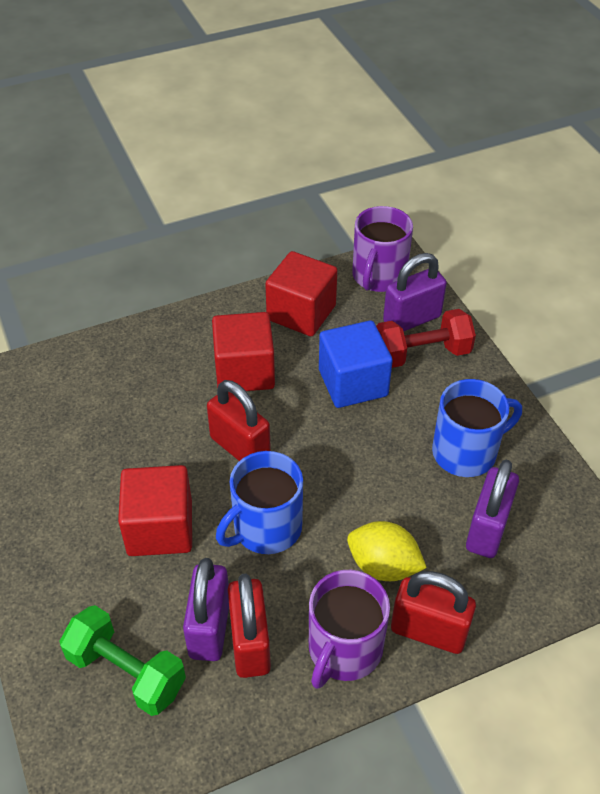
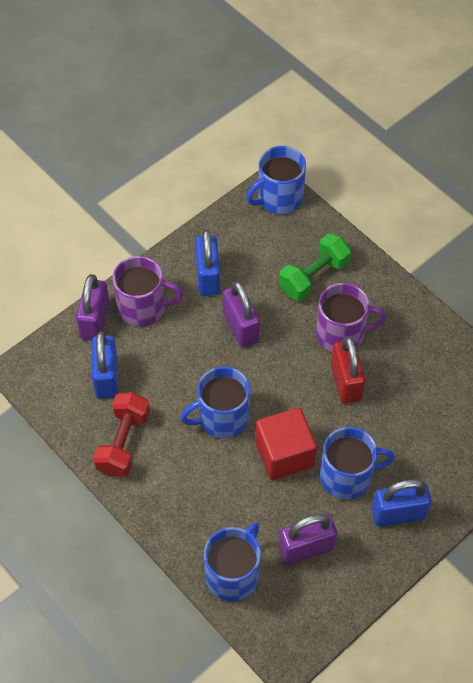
blue cube: [319,321,393,408] = 1 -> none = 0
blue mug: [216,451,303,554] [432,379,522,477] = 2 -> [180,366,250,439] [204,522,261,601] [247,146,306,214] [320,427,395,500] = 4
blue padlock: none = 0 -> [92,331,118,399] [195,229,220,296] [372,479,432,527] = 3
red cube: [118,465,192,556] [212,312,275,391] [265,251,337,336] = 3 -> [255,407,317,480] = 1
red padlock: [207,380,271,461] [228,573,271,678] [391,571,476,654] = 3 -> [331,336,366,404] = 1
yellow lemon: [347,521,427,581] = 1 -> none = 0

